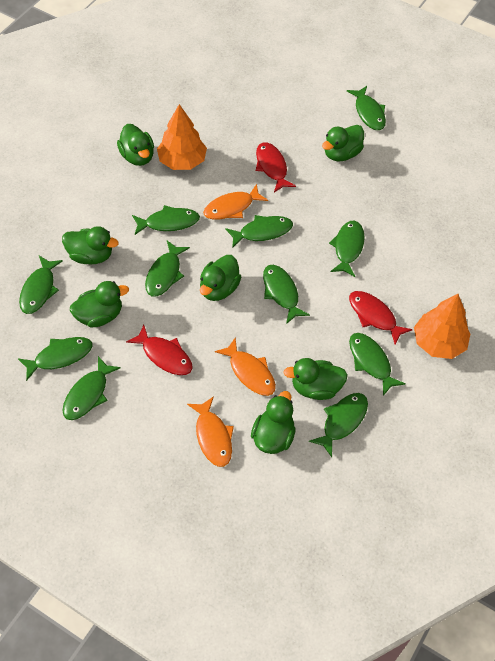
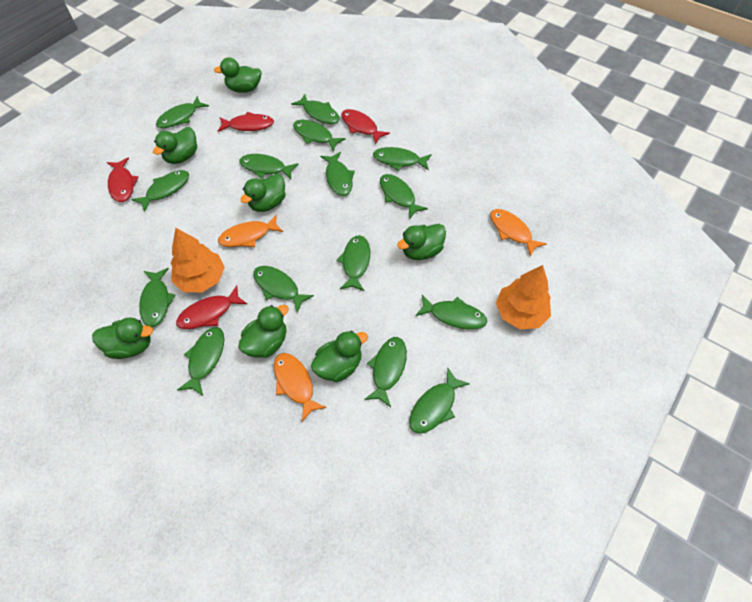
green fish: [18,337,93,381] [19,256,63,314] [63,356,121,420] [132,205,200,235] [145,241,190,297] [225,215,293,248] [263,265,310,324] [309,393,368,457] [329,221,365,277] [347,86,386,130] [349,333,406,396] = 11 -> [131,170,189,212] [139,268,176,327] [156,96,209,128] [177,327,224,396] [239,154,298,179] [253,266,314,313] [291,94,340,124] [293,120,346,152] [320,152,355,196] [337,235,370,291] [364,337,407,407] [373,147,432,171] [380,174,428,219] [409,368,470,434] [416,295,487,329] = 15
red fish: [126,325,193,375] [256,142,296,193] [349,291,413,345] = 3 -> [107,157,139,202] [176,286,247,329] [218,112,274,132] [341,109,390,144] = 4

